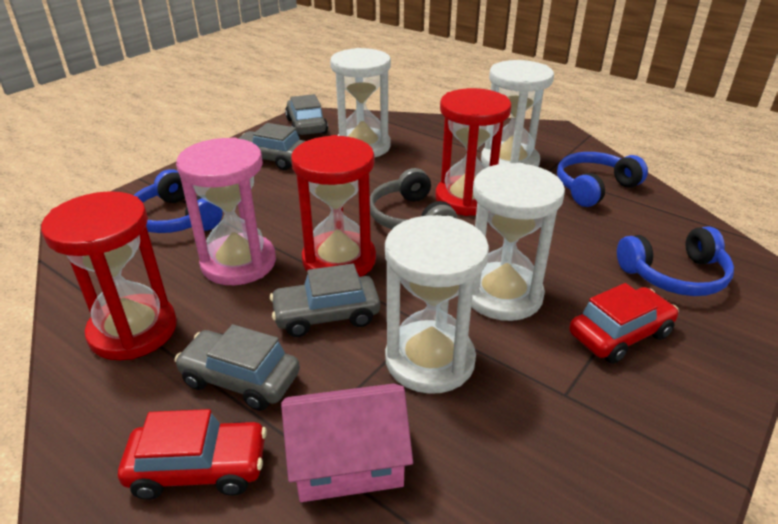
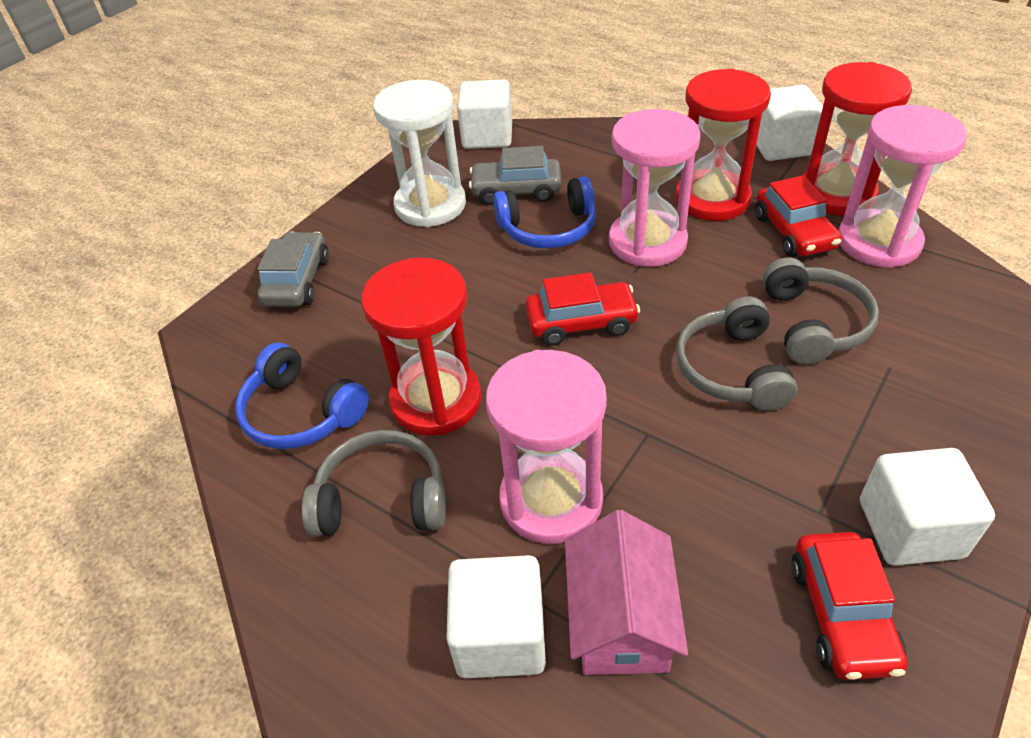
blue headphones: [134,169,223,233] [557,152,648,207] [617,226,734,296] = 3 -> [235,343,369,449] [493,176,596,249] = 2
grey car: [175,324,300,411] [238,123,305,170] [270,264,380,337] [285,94,328,136] = 4 -> [257,232,329,307] [469,146,562,205] = 2
grey headphones: [370,168,457,229] = 1 -> [302,430,446,537] [676,297,798,411] [763,257,879,365] = 3
pink hourglass: [176,137,276,285] = 1 -> [486,350,607,544] [609,109,701,267] [839,105,967,268] = 3
red car: [118,409,267,500] [569,283,679,364] = 2 -> [526,272,640,345] [755,175,841,257] [791,532,907,680] = 3
white cube: none = 0 -> [446,555,546,678] [457,79,512,149] [756,85,823,161] [860,448,995,566] = 4
white hourglass: [330,48,391,157] [385,215,489,394] [471,163,565,321] [481,60,554,167] = 4 -> [373,80,466,227] = 1

